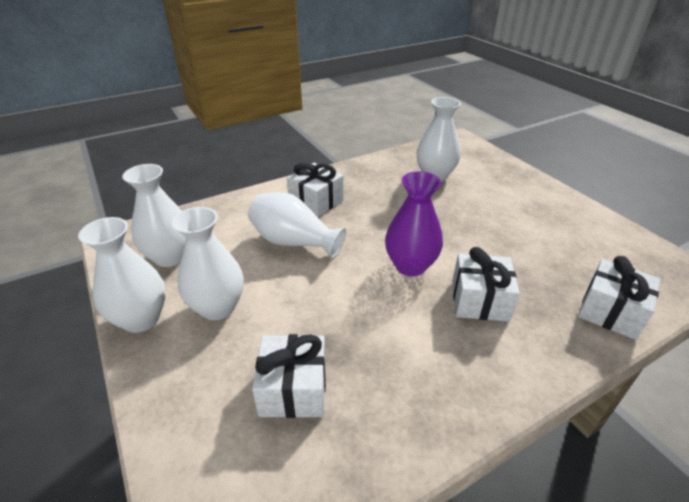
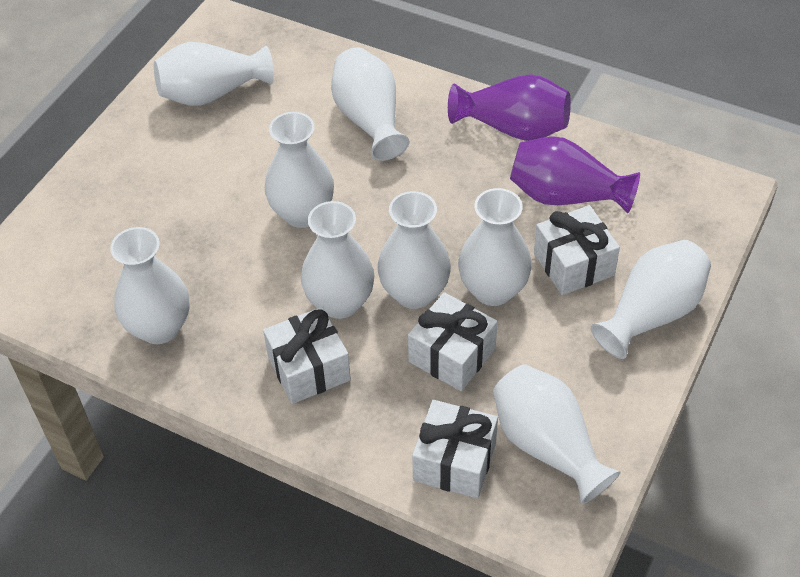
purple vase: [385,171,443,276] = 1 -> [448,74,571,141] [510,136,640,213] = 2
white vase: [78,217,166,333] [122,164,186,267] [172,207,244,320] [248,192,346,259] [417,97,461,182] = 5 -> [110,227,190,344] [154,42,274,106] [265,112,334,228] [301,201,374,319] [331,47,409,161] [377,191,451,309] [458,188,532,306] [493,364,621,504] [591,240,711,359] = 9

